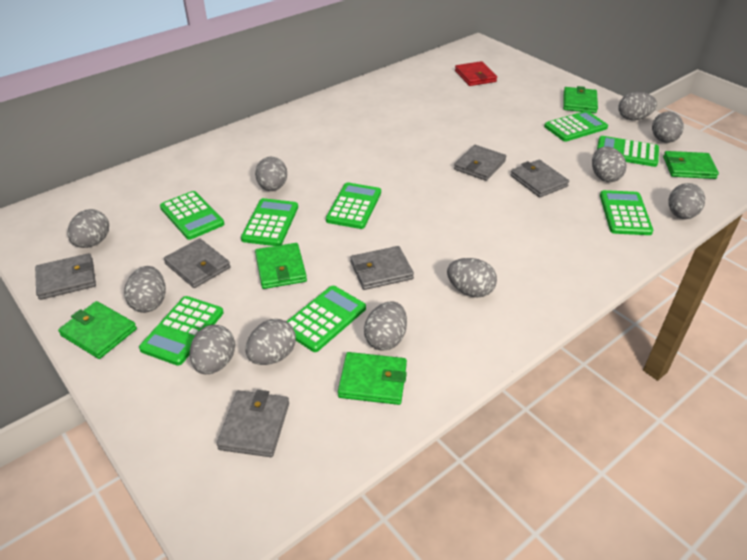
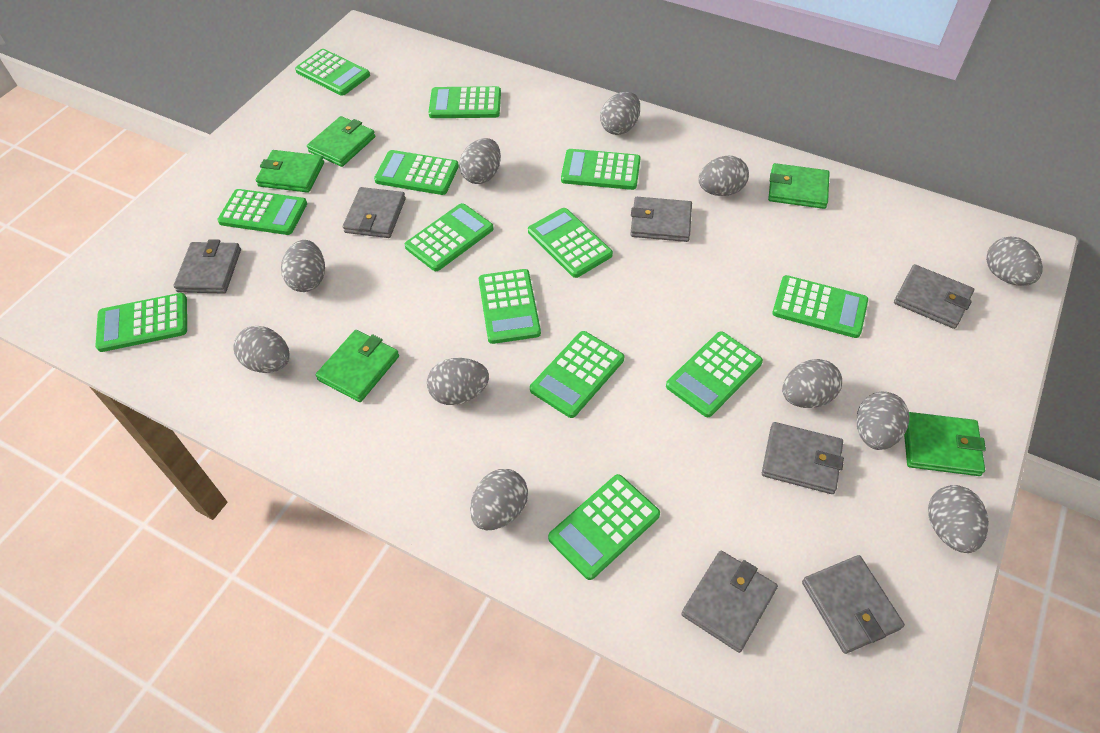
green calculator: [139,296,223,366] [160,191,224,240] [241,198,298,246] [286,286,366,352] [326,182,381,229] [544,111,608,142] [597,136,659,167] [600,190,653,235] = 8 -> [95,293,187,352] [217,189,307,235] [295,49,370,96] [374,150,459,195] [405,203,494,271] [429,86,501,118] [479,269,541,344] [528,208,613,278] [530,331,624,418] [548,474,660,580] [561,149,640,190] [666,331,763,417] [772,275,868,338] = 13
grey wallet: [35,253,96,300] [164,238,231,288] [217,390,289,457] [350,246,414,290] [454,145,506,181] [510,160,569,198] = 6 -> [174,239,241,294] [343,187,406,238] [630,197,692,242] [682,551,778,653] [762,422,844,494] [802,555,905,654] [894,264,974,329] = 7
red wallet: [455,61,497,86] = 1 -> none = 0

